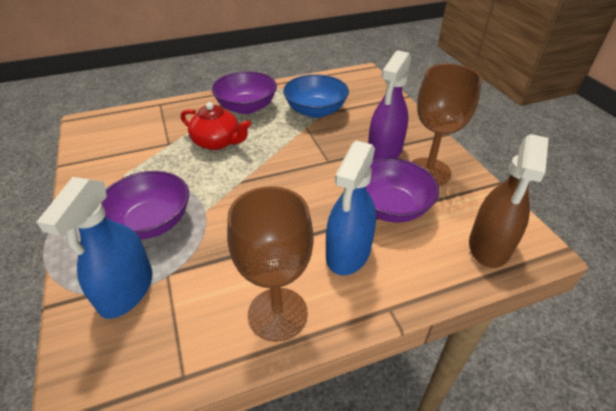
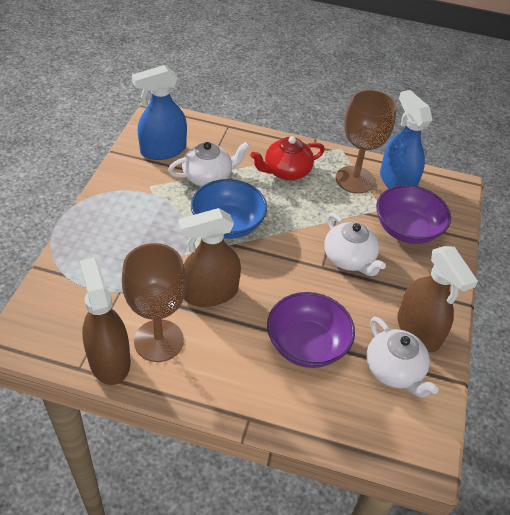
brown spray bottle: [469,134,549,268] = 1 -> [80,257,130,385] [178,208,241,307] [397,246,478,352] = 3
purple bowl: [102,171,189,239] [212,71,277,114] [366,158,439,223] = 3 -> [267,292,355,368] [376,185,451,244] = 2
purple spray bottle: [368,50,411,160] = 1 -> none = 0
white teapot: none = 0 -> [168,142,250,186] [324,213,386,276] [366,317,439,398] = 3

